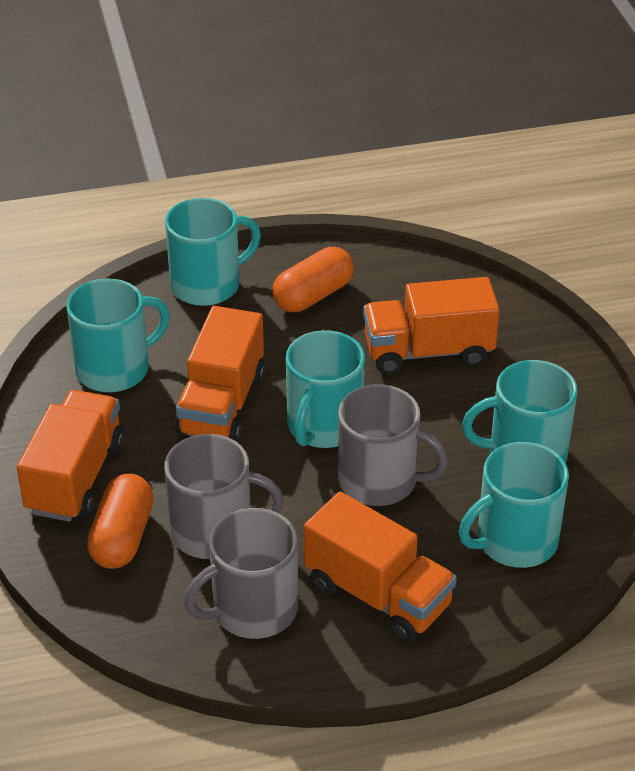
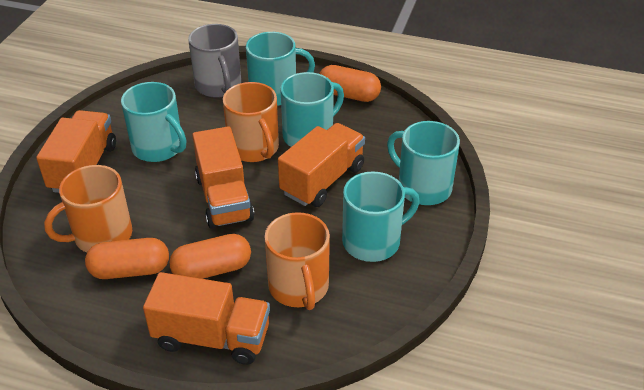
grey mug: [164,434,284,559] [184,508,298,639] [338,384,448,506] = 3 -> [188,24,241,98] = 1
orange capsule: [87,474,153,569] [272,247,354,312] = 2 -> [85,238,169,279] [169,234,251,279] [319,65,381,102] = 3
orange mug: none = 0 -> [44,165,132,252] [223,82,279,162] [265,212,330,310] = 3

